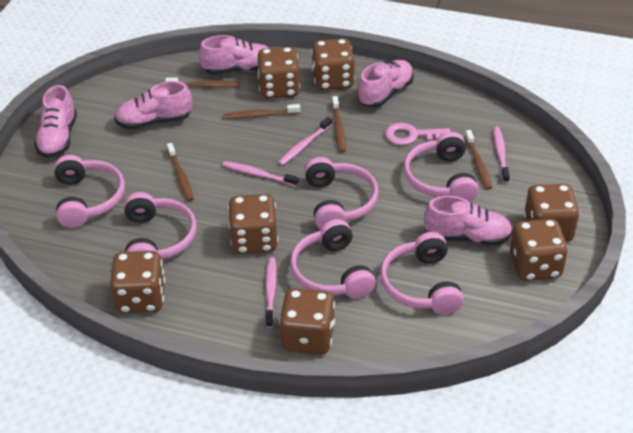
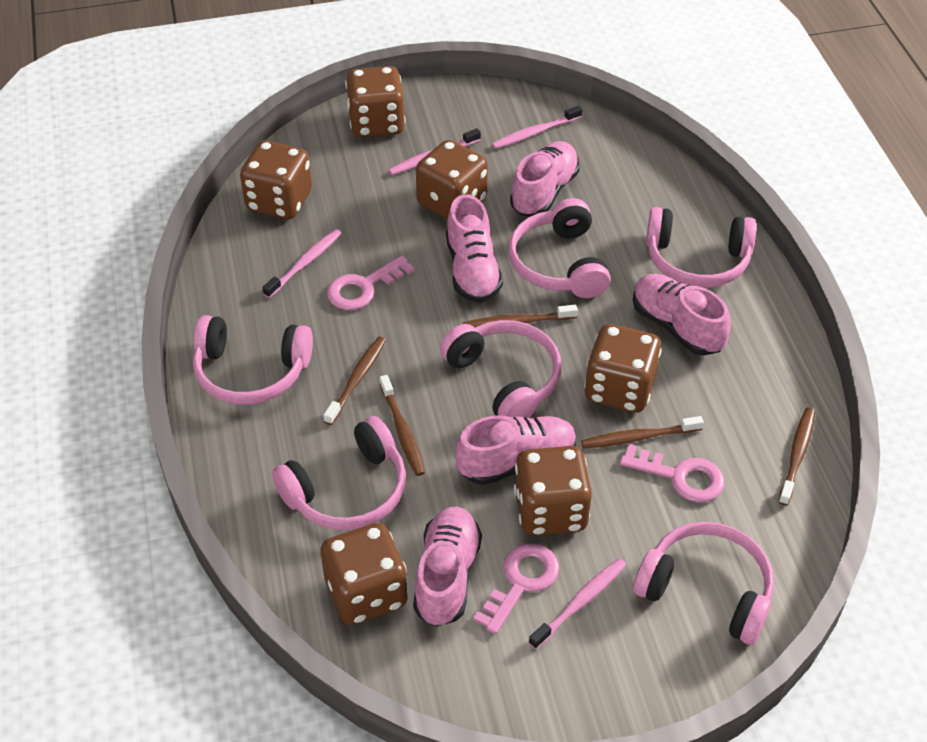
brown dice: [110,251,165,313] [228,194,278,254] [257,47,300,99] [279,288,335,354] [311,38,355,90] [510,219,568,281] [524,184,580,242] = 7 -> [240,141,312,219] [321,523,408,625] [345,66,405,138] [416,140,488,220] [514,446,592,536] [584,324,662,413] = 6
pink key: [385,123,451,145] = 1 -> [327,255,415,310] [473,543,559,634] [620,444,725,502] = 3

